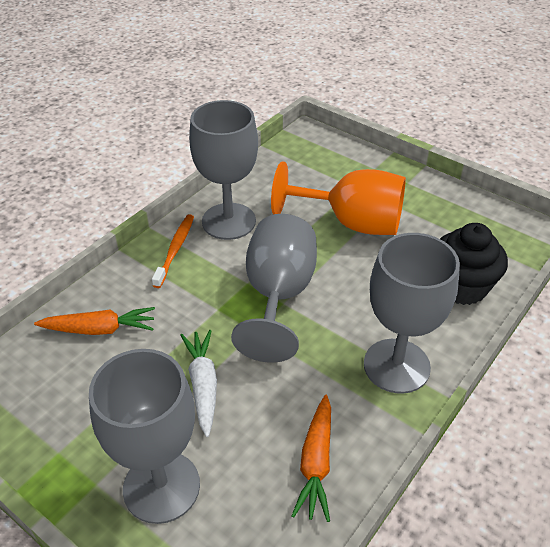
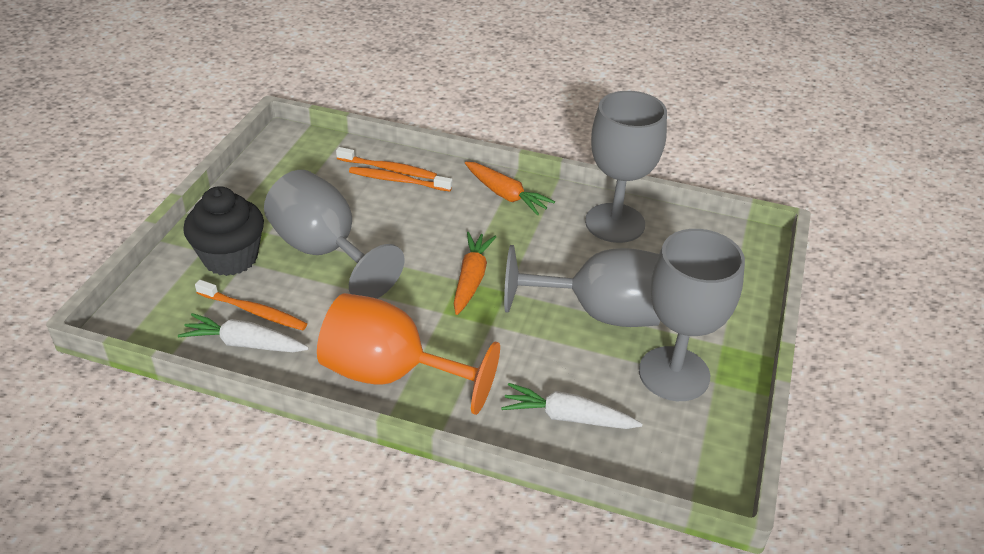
orange toothbrush: [152,214,194,288] = 1 -> [195,280,307,330] [336,147,437,179] [349,167,452,191] = 3
white carrot: [180,330,217,437] = 1 -> [178,313,309,352] [501,383,643,429] = 2

